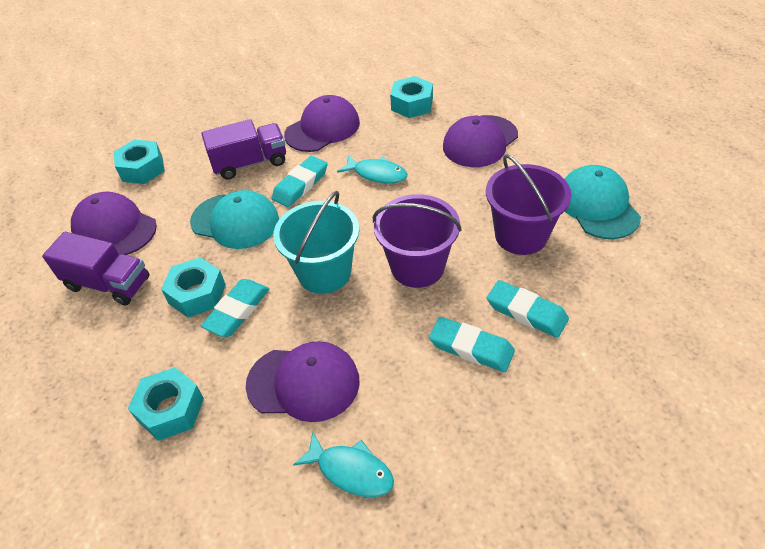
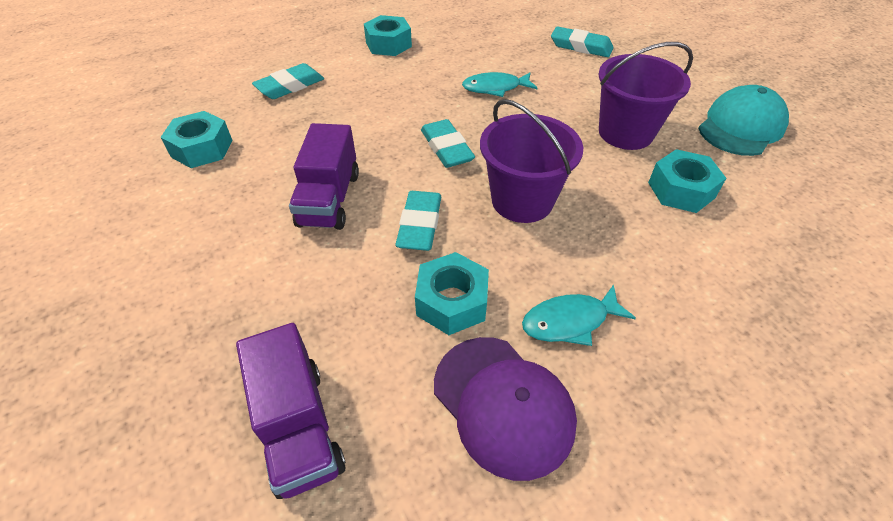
purple cap: [71,192,157,255] [246,341,360,422] [284,95,360,152] [443,115,518,167] = 4 -> [434,337,577,481] = 1
turquoise bucket: [273,191,359,294] = 1 -> none = 0
turquoise cap: [190,190,279,249] [565,165,641,239] = 2 -> [698,85,789,156] = 1

